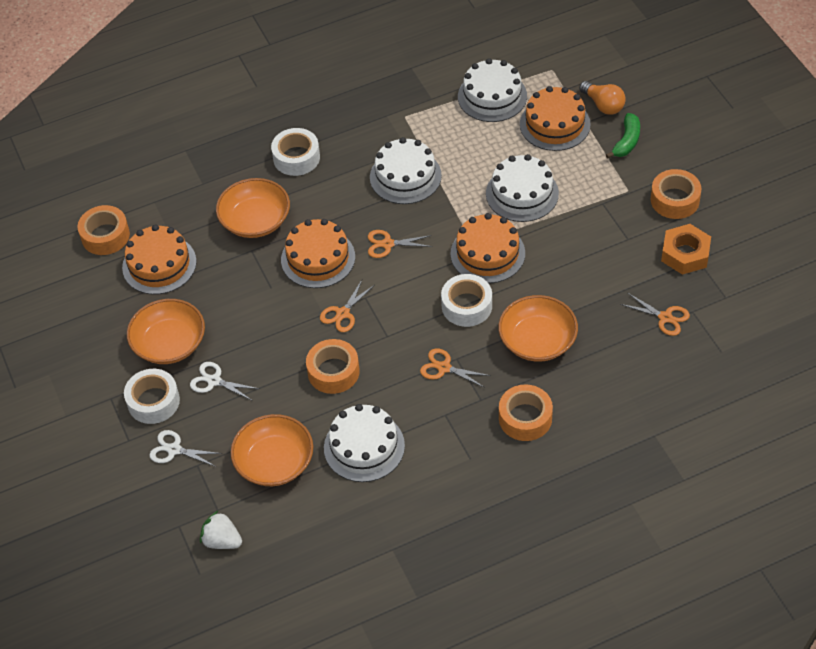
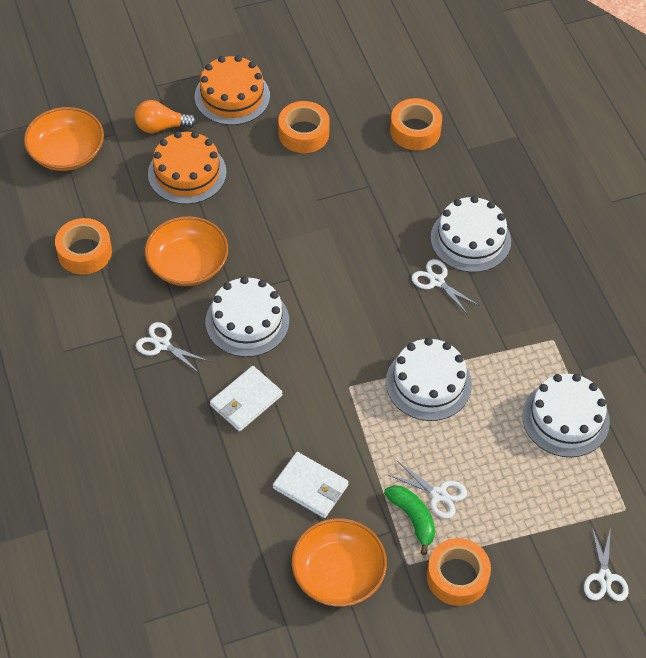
orange bowl: [127,299,205,364] [216,178,290,238] [231,414,313,486] [498,295,578,362] = 4 -> [24,107,104,171] [145,216,228,286] [292,518,387,607] = 3
orange cake: [122,225,197,294] [281,219,355,288] [451,213,525,283] [520,86,591,151] = 4 -> [148,131,227,204] [195,55,270,125] = 2
orange nut: [661,224,711,275] = 1 -> none = 0
orange scissors: [320,280,375,332] [368,230,432,258] [420,348,491,388] [620,293,690,336] = 4 -> none = 0
white scissors: [149,430,222,467] [190,362,260,400] = 2 -> [136,322,208,373] [388,461,467,518] [412,259,478,313] [584,527,629,601] = 4
white strawberry: [200,511,242,549] = 1 -> none = 0
white tape: [124,369,180,424] [271,128,320,176] [441,274,492,327] = 3 -> none = 0
white wallet: none = 0 -> [210,366,282,431] [273,452,349,518] = 2

